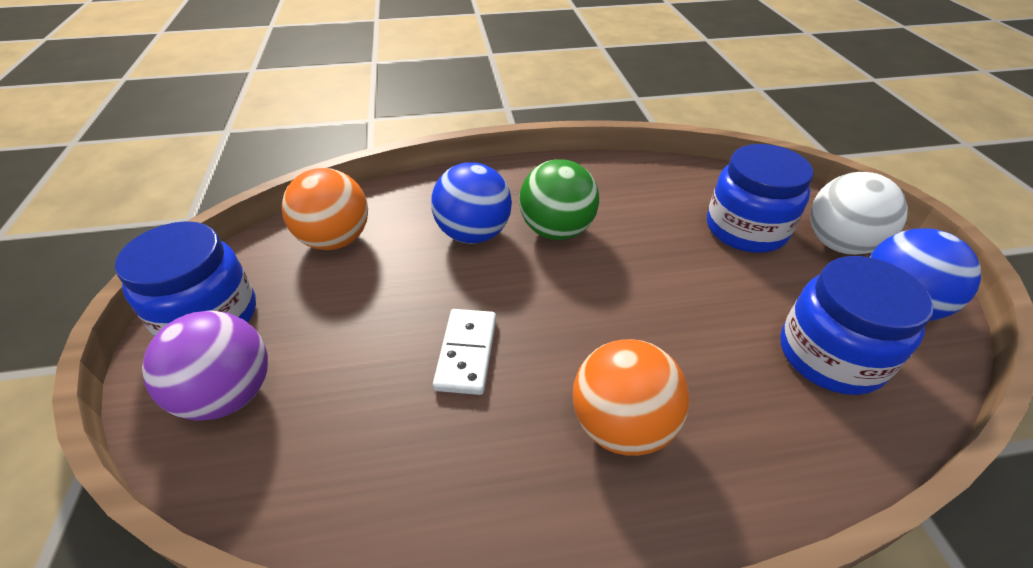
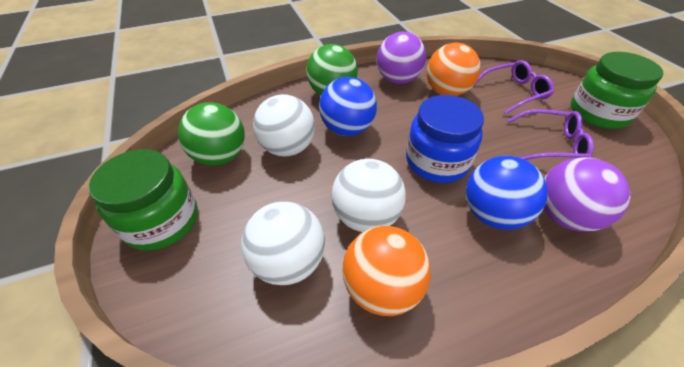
blue jar: [115,221,256,337] [707,144,813,253] [780,256,933,395] = 3 -> [406,95,484,183] = 1
green ball: [519,159,599,240] = 1 -> [178,102,245,166] [306,44,358,95] = 2
green jar: none = 0 -> [89,149,198,251] [571,52,663,129] = 2
purple ball: [142,310,268,421] = 1 -> [377,32,426,84] [544,158,630,232] = 2
purple glasses: none = 0 -> [474,60,554,115] [507,109,594,160] = 2
white ball: [810,172,908,255] = 1 -> [241,202,325,285] [253,94,315,157] [332,159,406,232] = 3
white domino: [433,309,496,395] = 1 -> none = 0

